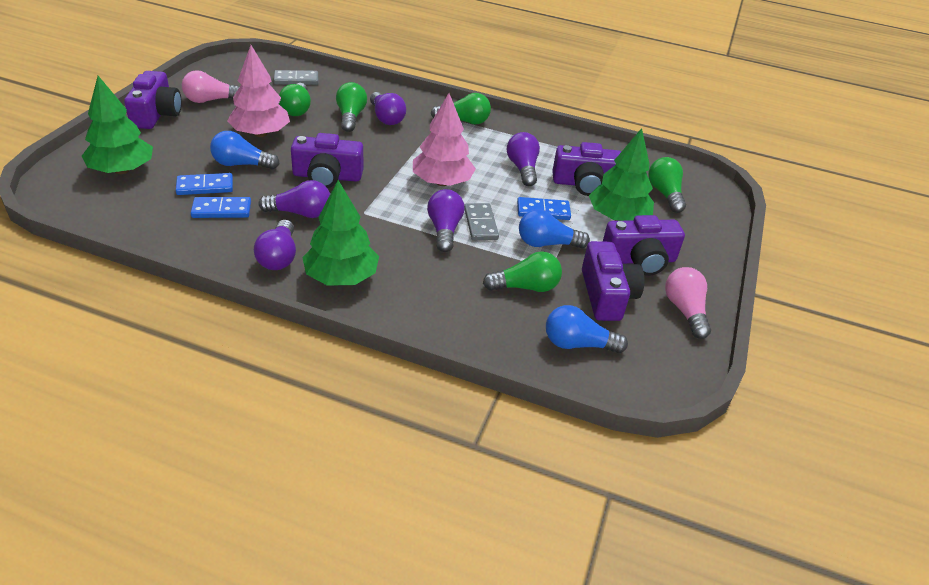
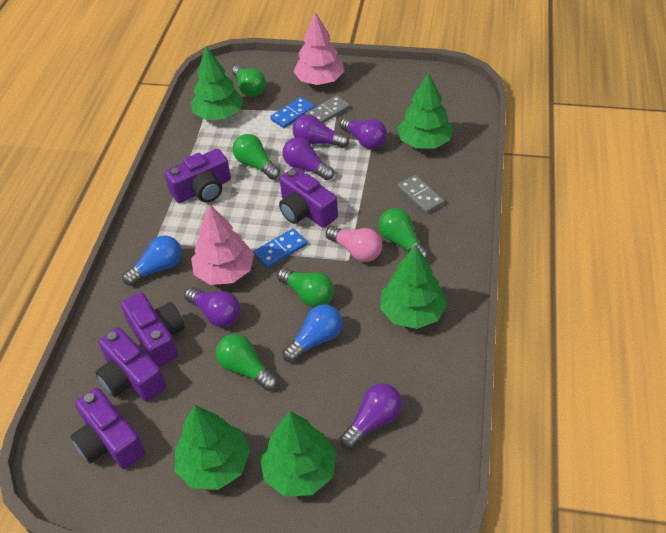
blue domino: [176,173,233,195] [191,197,251,218] [517,197,571,220] = 3 -> [254,228,307,268] [270,97,315,128] = 2
blue light bulb: [210,131,280,169] [519,209,590,249] [546,305,628,353] = 3 -> [122,235,182,286] [283,304,342,363] = 2
green tree: [82,76,153,174] [302,180,379,286] [589,128,654,221] = 3 -> [175,405,250,490] [191,46,243,120] [260,411,337,497] [380,245,447,329] [397,72,453,149] = 5
pink light bulb: [182,70,240,103] [665,267,711,339] = 2 -> [326,226,382,262] = 1

